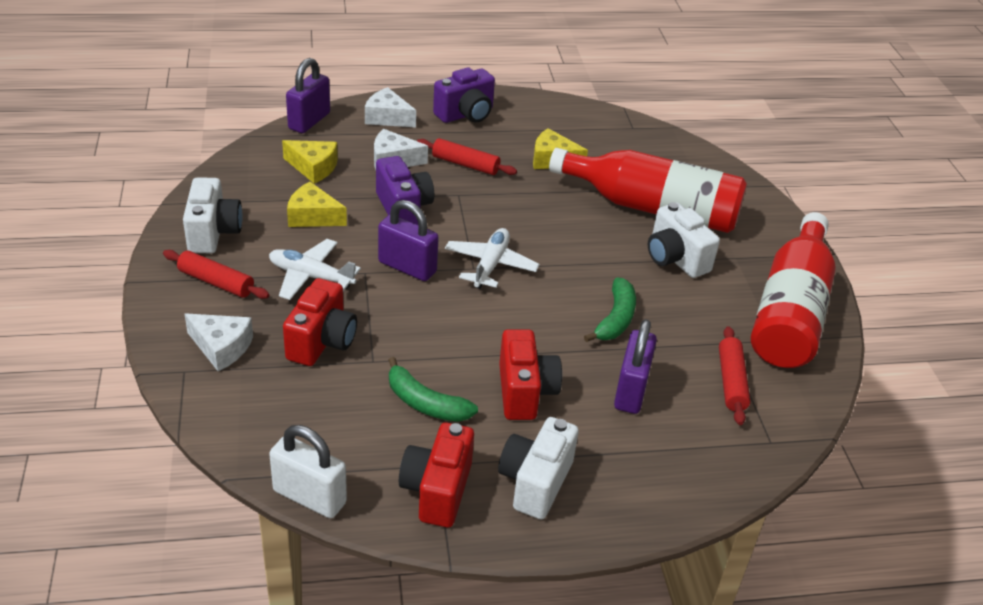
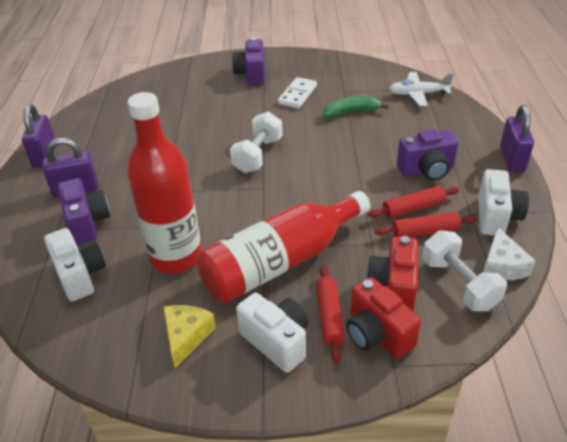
green banana: [388,357,478,422] [584,277,636,342] = 2 -> [324,96,389,118] = 1
purple camera: [376,156,434,225] [433,67,495,123] = 2 -> [58,178,110,244] [232,37,265,85] [397,129,458,181] = 3
red camera: [283,278,357,366] [399,423,474,527] [499,329,562,420] = 3 -> [346,277,421,359] [366,236,418,311] = 2
white cheese: [185,313,253,371] [365,87,416,128] [374,129,428,170] = 3 -> [483,227,536,280] = 1
white domino: none = 0 -> [278,77,317,108] = 1
white dumbbell: none = 0 -> [230,111,283,173] [422,230,507,311] = 2
white padlock: [269,425,347,518] = 1 -> none = 0
white plane: [269,239,361,300] [445,228,539,289] = 2 -> [389,72,453,106] = 1
yellow cheese: [282,140,338,184] [287,182,347,227] [533,128,588,169] = 3 -> [163,305,216,368] = 1

